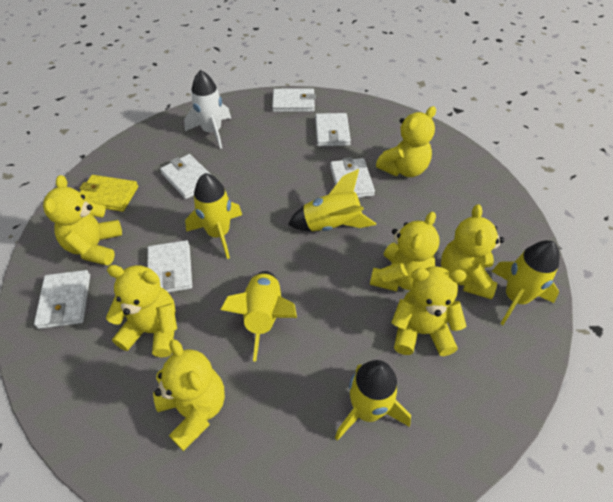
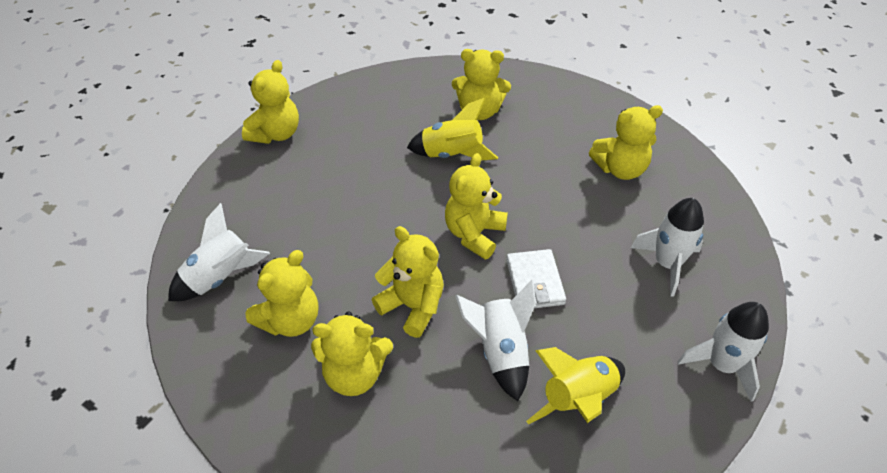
white rocket: [184,70,231,149] = 1 -> [168,203,270,301] [455,280,536,401] [631,198,704,297] [677,302,769,402] = 4
white wallet: [34,270,90,329] [148,240,192,293] [160,154,210,199] [272,89,316,112] [315,113,351,147] [330,157,375,198] = 6 -> [506,249,566,308] = 1
yellow rocket: [185,173,242,259] [220,271,297,362] [288,169,376,231] [335,360,411,441] [492,240,559,325] = 5 -> [407,98,498,161] [526,347,625,425] = 2
yellow wallet: [79,175,138,212] = 1 -> none = 0

